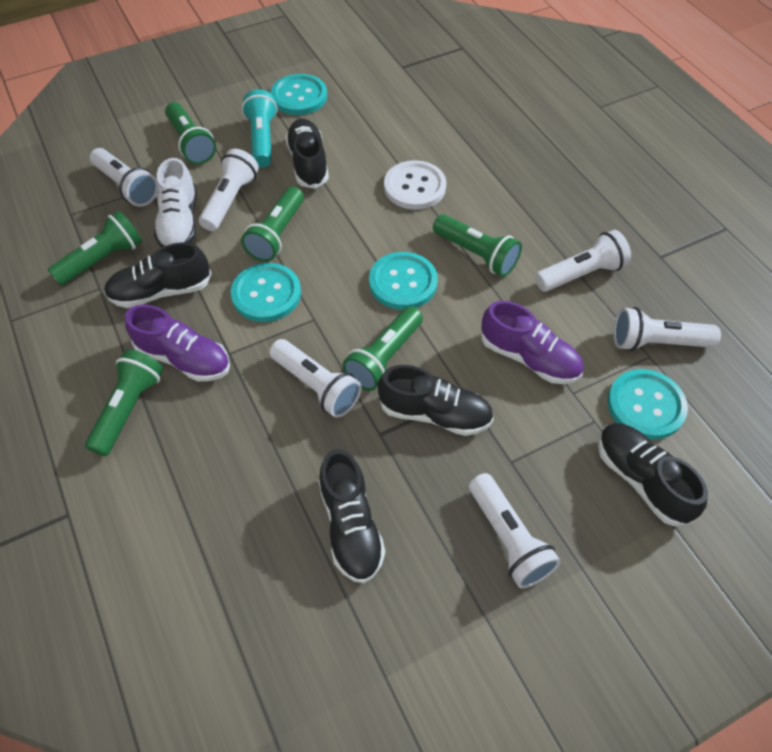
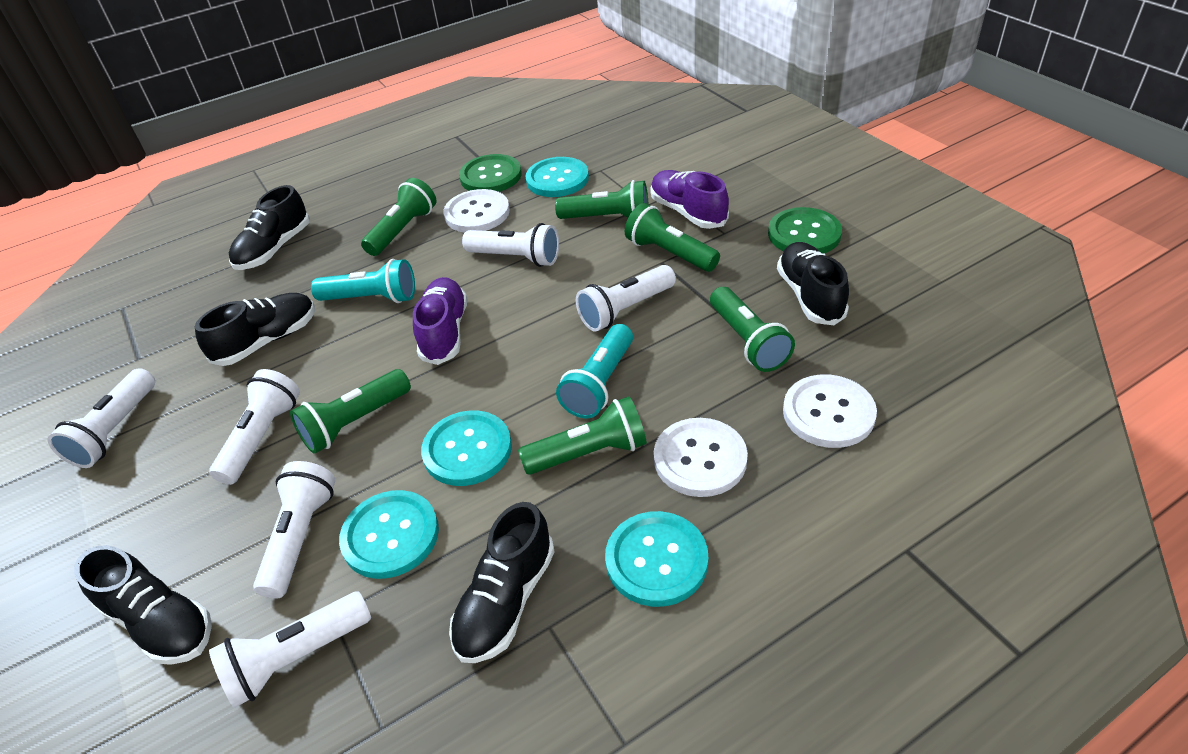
green button: none = 0 -> [459,154,522,192] [768,207,842,254] = 2
turquoise flashlight: [242,89,278,167] = 1 -> [311,259,415,303] [556,324,633,418] = 2
white button: [384,160,447,210] = 1 -> [443,189,510,232] [654,418,748,497] [783,375,877,448] = 3
white shoe: [154,158,197,247] = 1 -> none = 0

